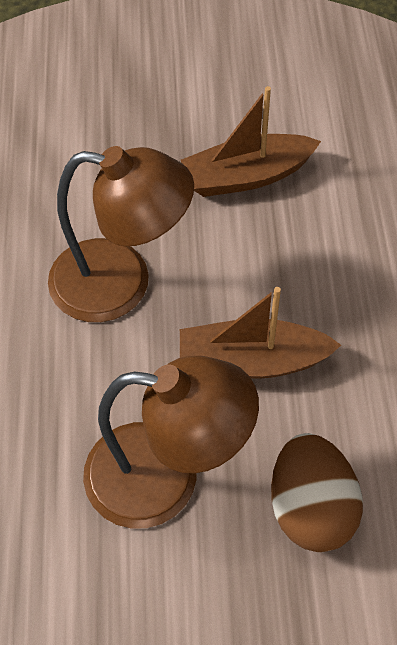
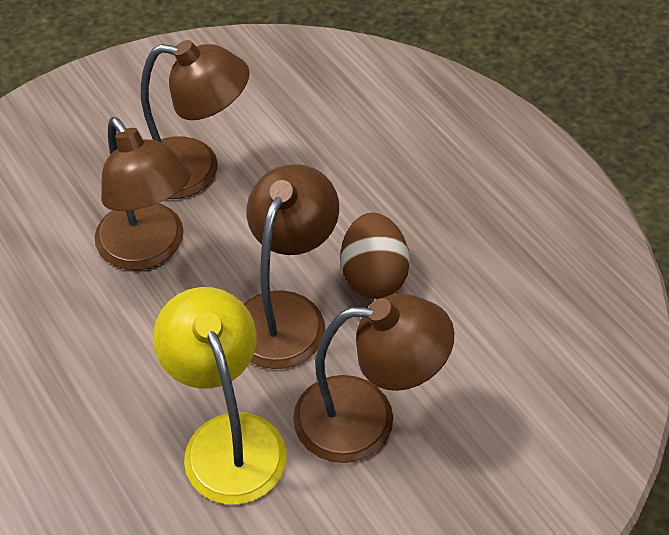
brown boat: [180,287,341,379] [181,86,321,197] = 2 -> none = 0
brown lamp: [48,146,194,322] [83,356,259,529] = 2 -> [95,117,191,270] [141,40,250,199] [244,164,339,369] [293,294,454,463] = 4
yellow lamp: none = 0 -> [153,287,287,504] = 1

